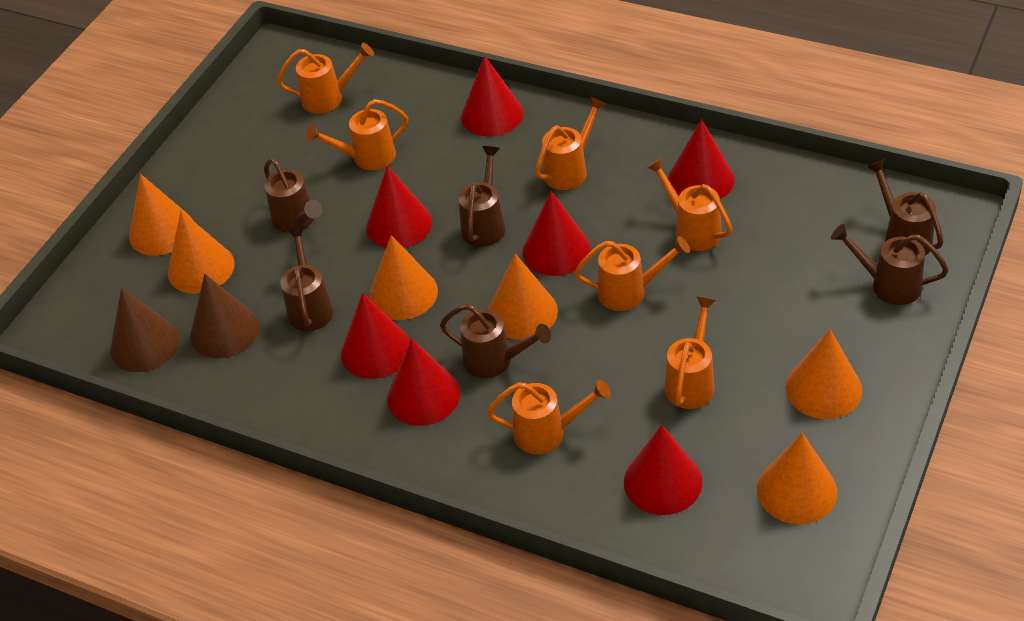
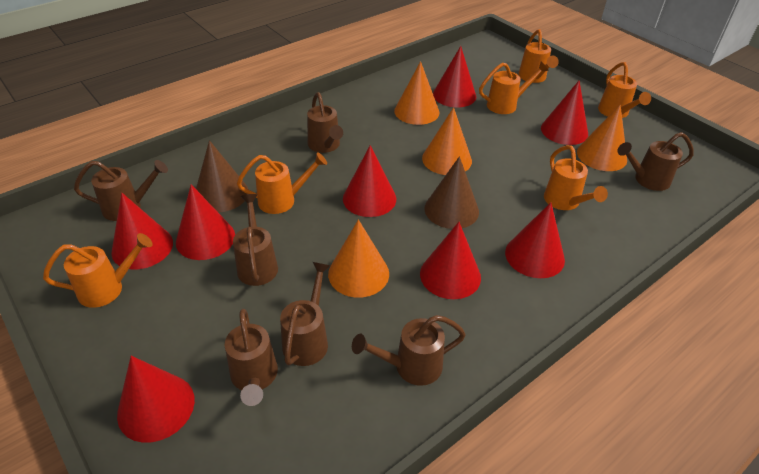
brown watering can: [264,158,323,233] [281,227,334,331] [440,304,551,378] [458,146,506,247] [831,224,949,305] [867,159,944,256] = 6 -> [74,160,168,221] [225,309,278,406] [233,194,278,286] [280,262,330,366] [307,92,343,153] [352,315,466,386] [617,132,694,191] = 7
orange cone: [129,174,193,256] [168,211,235,294] [369,235,438,320] [488,253,558,340] [757,433,837,524] [786,330,862,419] = 6 -> [328,219,389,298] [394,61,439,125] [422,107,472,175] [577,104,627,171] = 4
orange watering can: [277,43,374,114] [306,99,408,170] [487,380,611,454] [535,97,606,190] [574,236,690,311] [647,158,732,251] [664,297,716,409] = 7 -> [43,233,153,308] [237,152,327,214] [479,61,549,114] [518,29,559,83] [544,145,608,210] [598,62,651,118] = 6
red cone: [341,293,410,379] [366,166,432,248] [387,338,460,426] [461,55,523,136] [522,191,591,276] [624,425,702,515] [668,119,735,199] = 7 -> [111,193,173,269] [117,356,195,443] [176,184,235,260] [343,145,396,217] [420,222,481,299] [433,46,476,107] [505,203,565,278] [541,81,588,145] = 8

